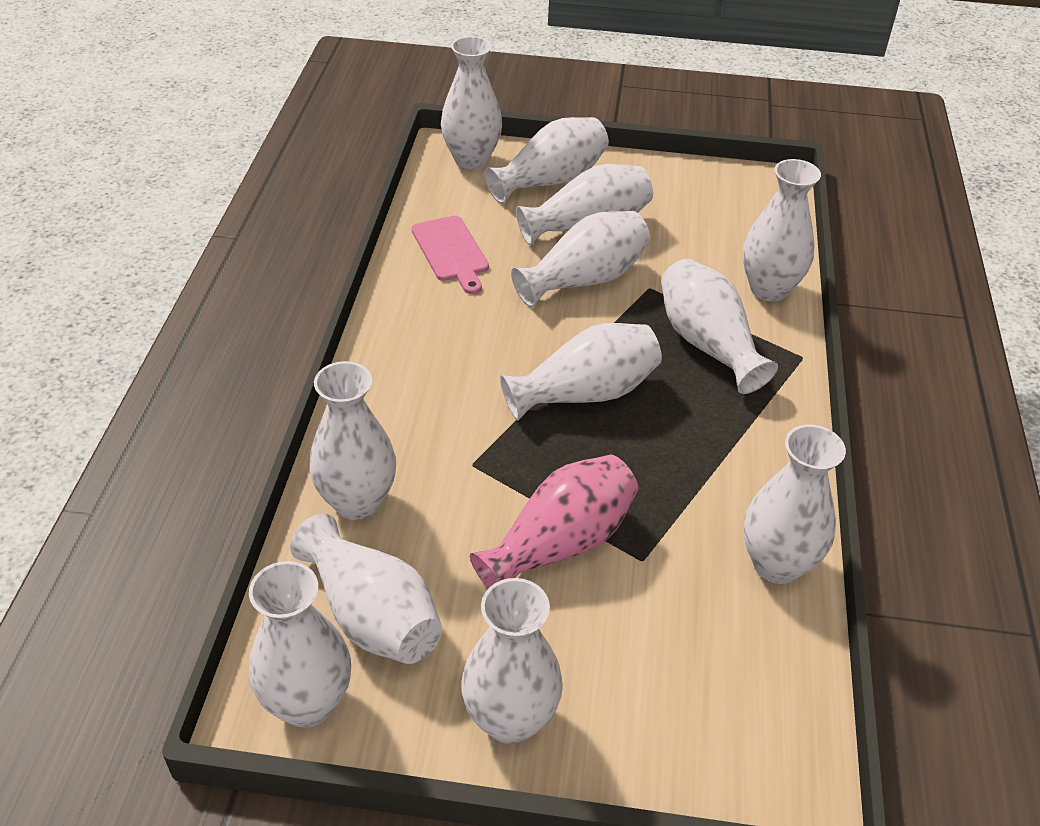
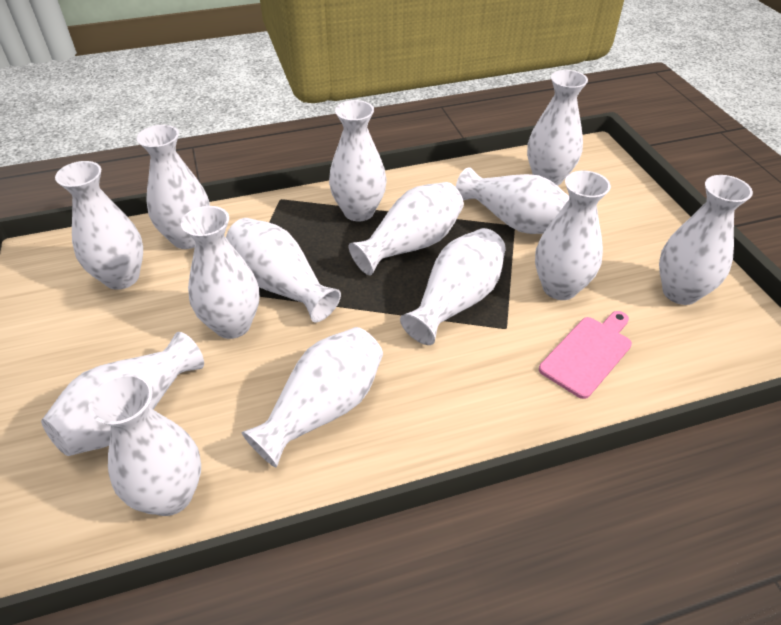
pink vase: [470,455,638,588] = 1 -> none = 0
white vase: [249,561,351,728] [290,514,442,664] [309,361,396,520] [441,36,502,169] [461,578,563,744] [484,117,609,204] [500,323,662,421] [511,211,650,308] [516,164,653,245] [661,259,778,394] [743,159,821,302] [743,425,846,584] = 12 -> [41,332,204,456] [55,161,143,290] [88,374,201,516] [137,125,210,249] [181,206,259,339] [226,218,341,323] [242,327,383,468] [329,100,386,221] [349,182,464,275] [400,228,506,345] [456,167,569,234] [527,70,588,186] [535,171,611,300] [659,175,753,305] = 14

